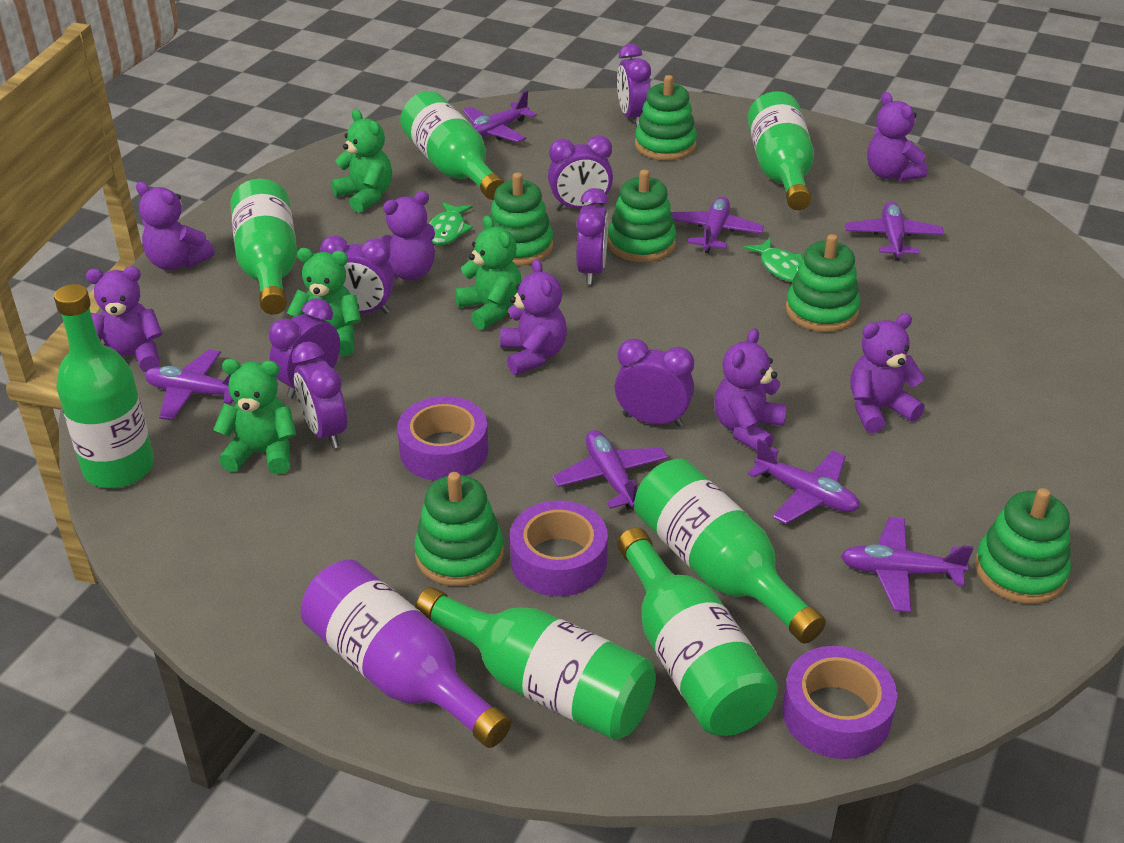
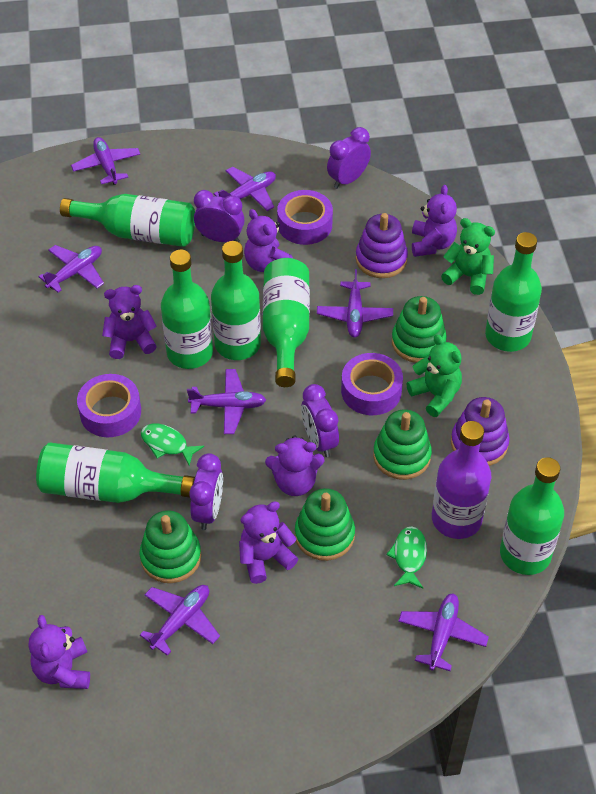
green stacking toy: [414,472,504,586] [490,173,553,266] [608,169,676,262] [635,75,697,160] [786,234,860,332] [975,488,1071,604] = 6 -> [140,510,201,583] [295,488,355,561] [373,410,432,480] [392,296,447,363] = 4
green teddy bear: [213,359,296,474] [287,248,361,356] [331,109,392,213] [455,215,522,330] = 4 -> [407,334,462,417] [441,218,495,295] = 2
purple clock: [269,298,340,399] [292,341,347,448] [320,236,395,314] [548,135,613,210] [576,188,609,285] [615,338,694,427] [617,44,651,127] = 7 -> [189,453,223,530] [194,190,245,242] [301,384,339,457] [327,127,371,189] = 4
purple stacking toy: none = 0 -> [356,213,408,278] [451,397,509,466] = 2
purple teddy bear: [86,266,163,372] [136,182,215,270] [380,191,435,280] [500,259,567,375] [714,328,787,451] [851,314,925,433] [867,92,928,181] = 7 -> [29,615,90,689] [102,285,157,359] [239,501,298,584] [244,209,293,272] [265,435,324,496] [412,185,457,257] = 6

